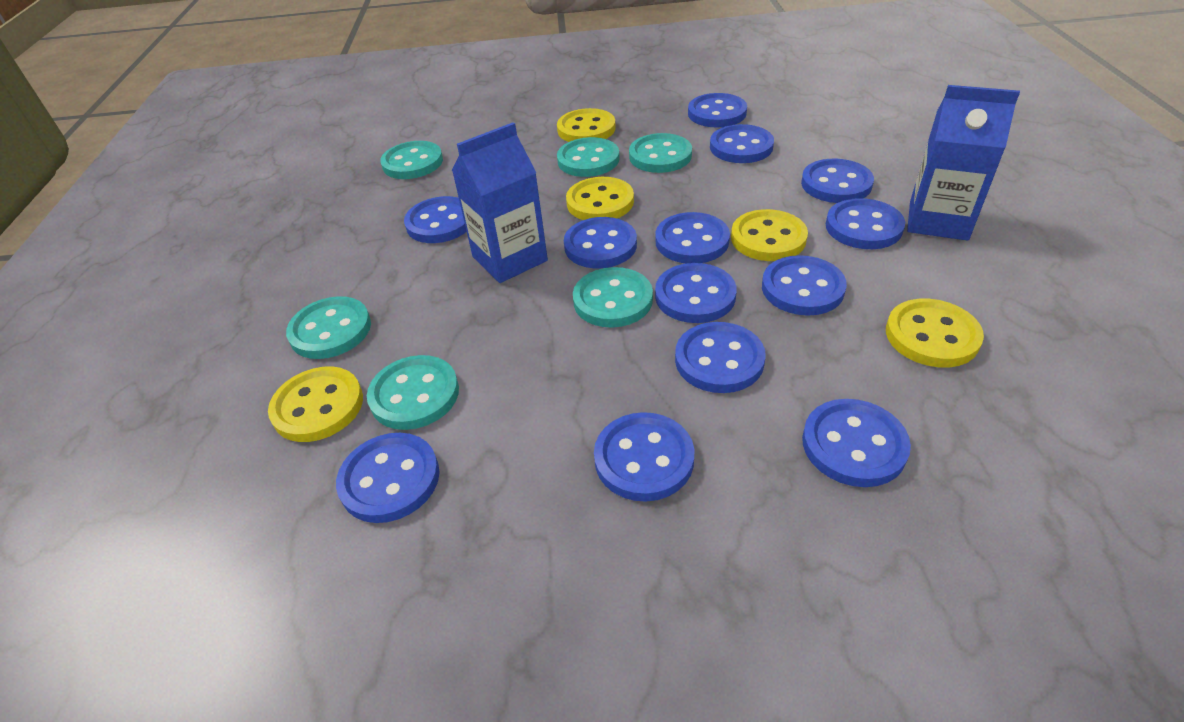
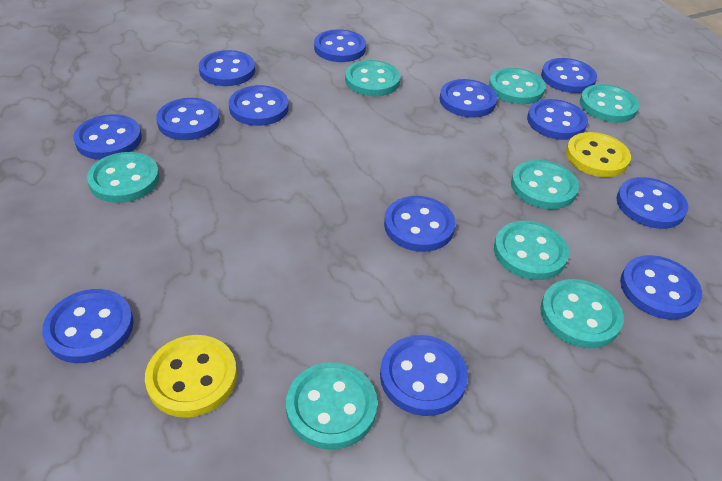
blue carton: [452,122,548,283] [907,85,1020,241] = 2 -> none = 0
turquoise button: [286,296,371,359] [367,355,459,430] [380,141,443,179] [557,137,620,177] [573,267,653,328] [629,133,692,173] = 6 -> [87,152,160,203] [286,362,377,450] [345,60,401,96] [489,68,546,104] [494,221,569,280] [511,160,579,209] [540,279,624,348] [580,84,639,123] = 8
yellow button: [268,366,363,442] [557,108,616,142] [566,177,634,220] [731,209,808,261] [886,299,984,367] = 5 -> [145,335,237,418] [566,132,631,177] = 2

